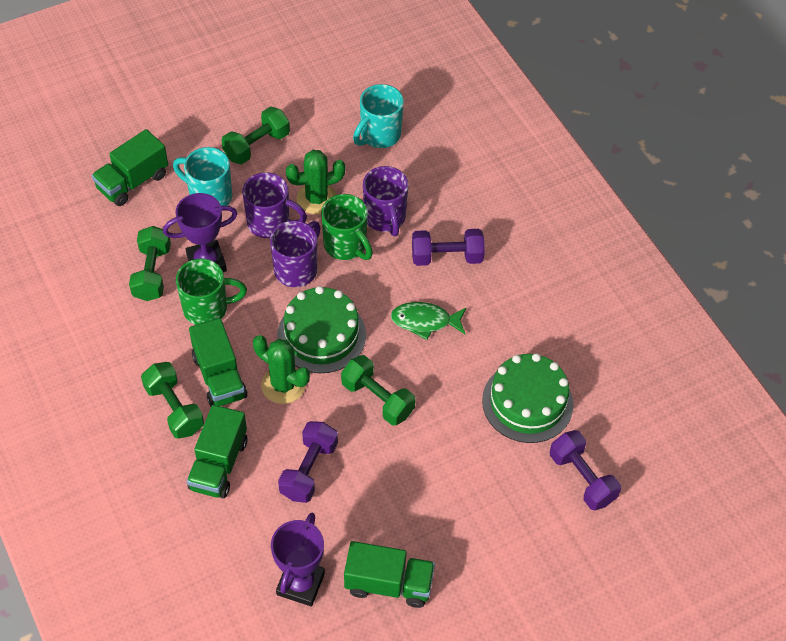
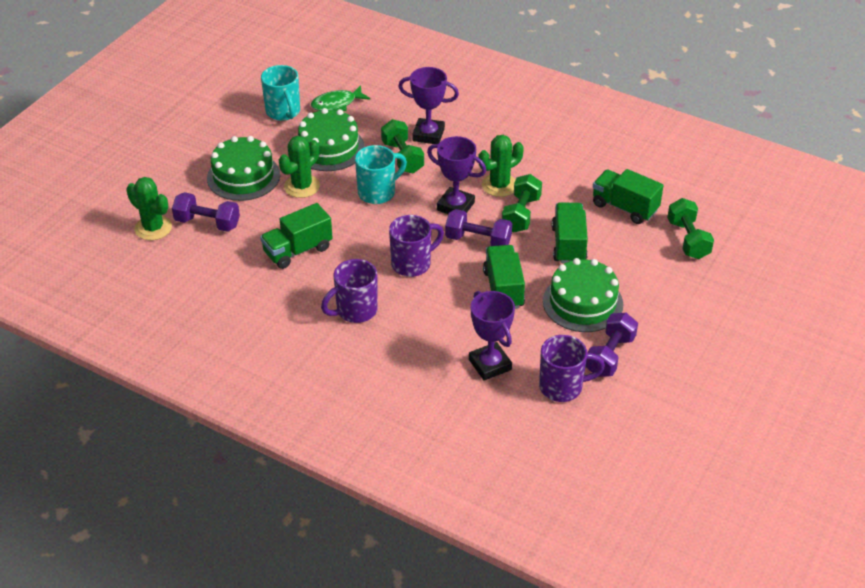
green cactus: [253,335,310,404] [286,150,346,215] = 2 -> [126,177,172,240] [279,136,320,198] [479,135,524,197] = 3
green cake: [277,286,366,373] [482,353,574,443] = 2 -> [207,136,280,201] [298,108,365,171] [543,258,624,332] = 3
green dumbbell: [129,226,171,301] [141,362,204,439] [222,107,290,164] [341,355,416,425] = 4 -> [381,119,424,174] [502,174,542,233] [667,198,714,259] = 3
green mug: [176,259,247,325] [321,194,373,260] = 2 -> none = 0
purple trophy: [163,193,237,272] [271,513,325,607] = 2 -> [398,67,459,144] [427,136,486,214] [469,291,515,381] = 3

